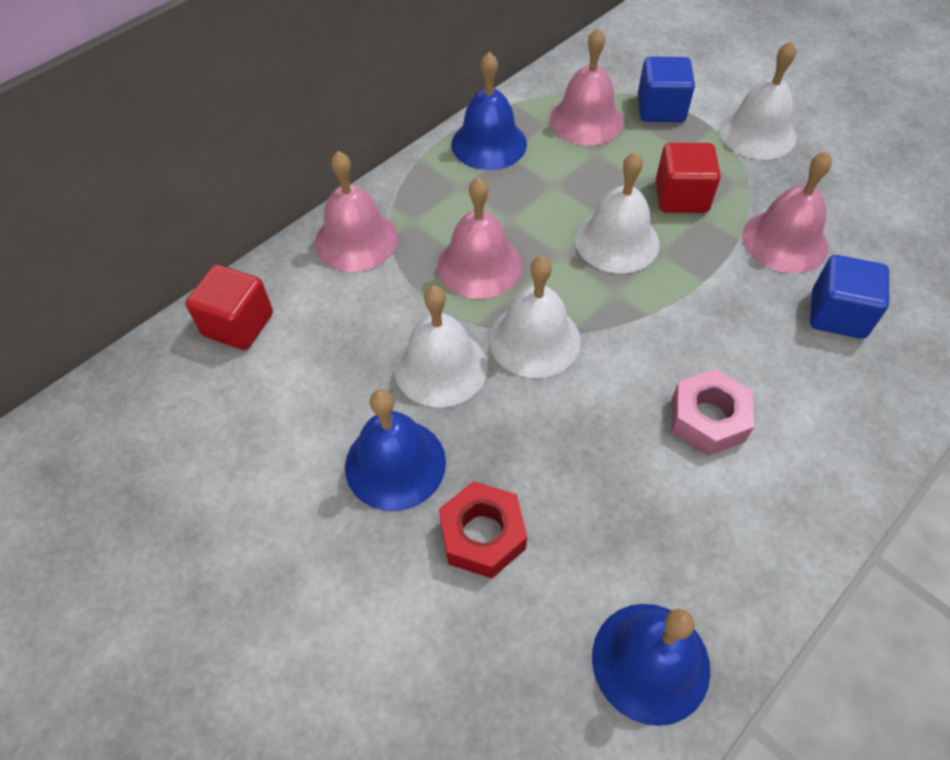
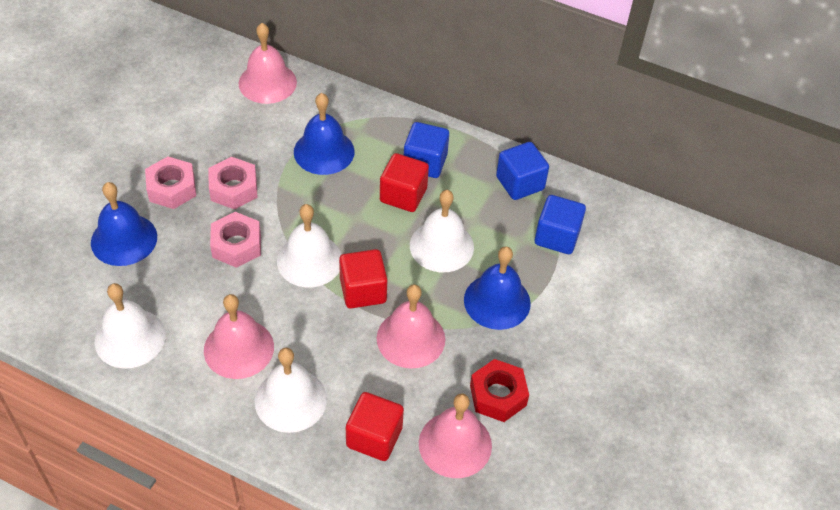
blue cube: [638,56,695,122] [810,255,889,339] = 2 -> [404,122,449,178] [496,142,549,200] [535,195,586,254] = 3
pink nut: [672,369,754,456] = 1 -> [145,157,196,209] [208,157,258,210] [210,212,261,268] = 3
red cube: [185,264,273,350] [656,143,721,213] = 2 -> [339,249,387,308] [346,392,404,461] [380,153,429,212] = 3

